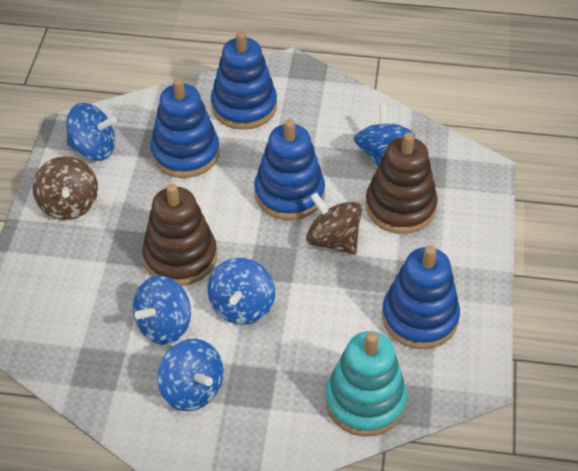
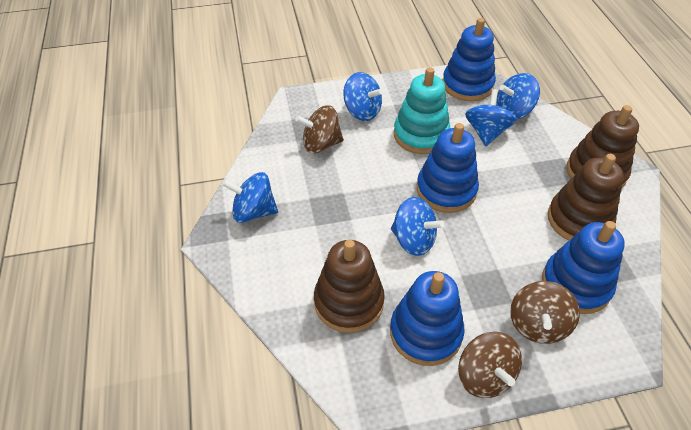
brown spinning top: [33,156,98,220] [306,192,362,255] = 2 -> [295,105,344,153] [458,332,522,398] [510,281,580,344] = 3
brown stacking toy: [142,184,217,286] [365,133,438,234] = 2 -> [314,239,385,333] [548,154,624,241] [567,105,639,188] = 3

